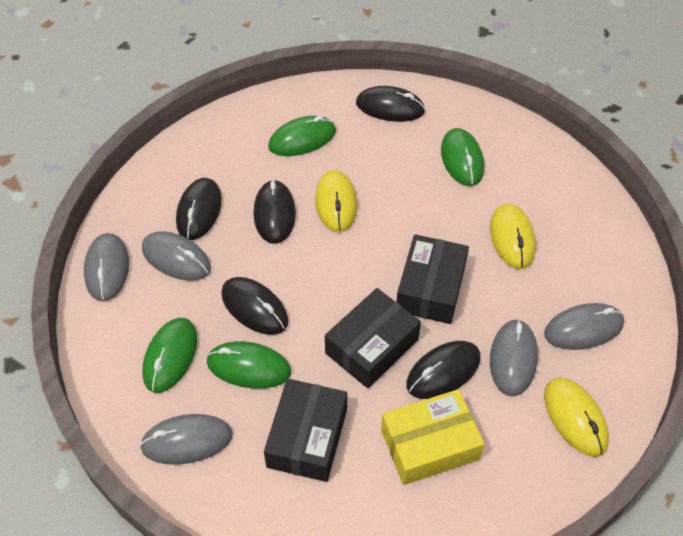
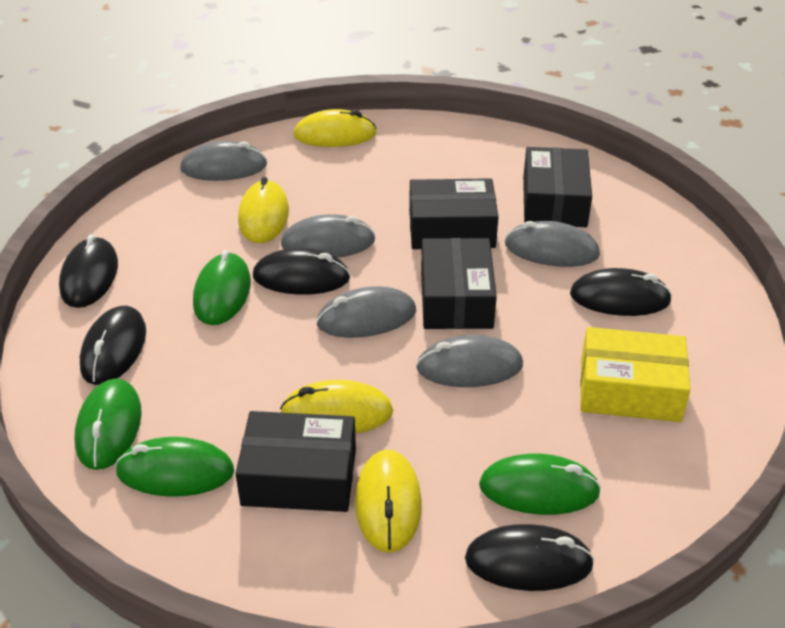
black box: [264,379,347,482] [325,288,421,388] [397,234,469,324] = 3 -> [235,411,356,512] [409,178,499,249] [421,238,497,329] [523,147,592,227] = 4
yellow mouse: [315,170,357,232] [490,204,536,269] [544,378,609,457] = 3 -> [238,176,289,243] [280,380,393,434] [293,109,377,147] [355,449,422,553] = 4

